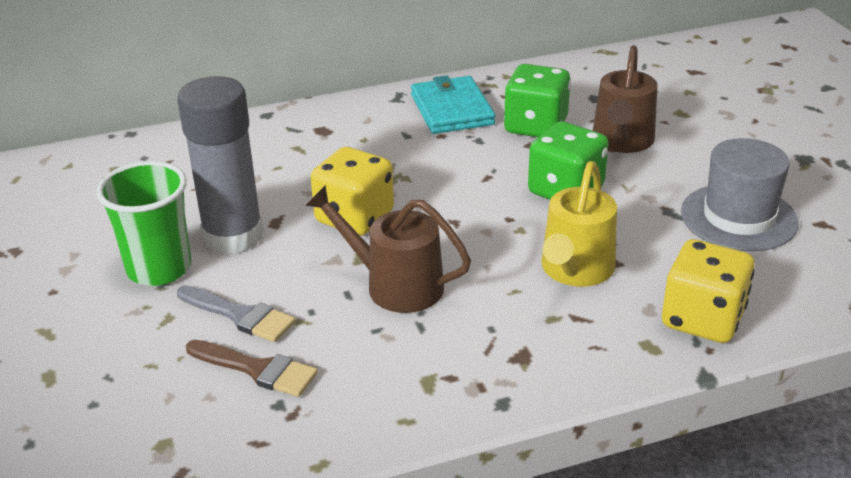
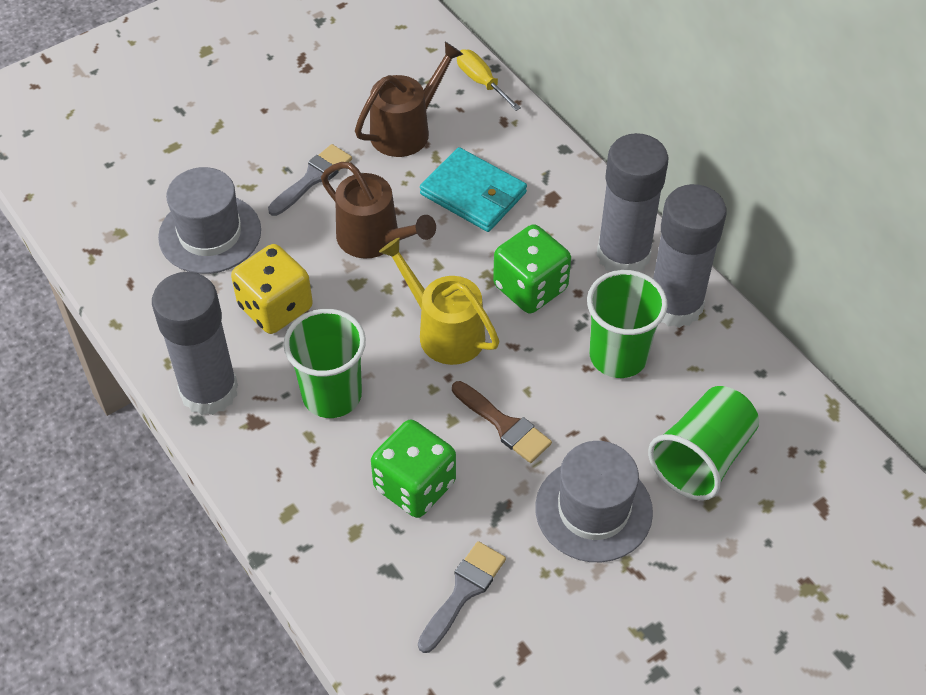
green cup: [96,161,191,286] = 1 -> [284,309,366,418] [587,270,668,378] [648,386,759,501] = 3
grey brush: [177,285,296,342] = 1 -> [268,144,352,216] [418,541,506,653] = 2
grey glue stick: [177,76,263,254] = 1 -> [152,272,238,415] [597,133,668,272] [653,184,727,328] = 3
grey hat: [681,138,799,251] = 1 -> [158,167,261,274] [535,441,653,562] = 2
yellow dice: [311,147,394,236] [662,239,755,343] = 2 -> [231,244,313,334] = 1
yellow screwdriver: none = 0 -> [457,49,521,111] = 1

